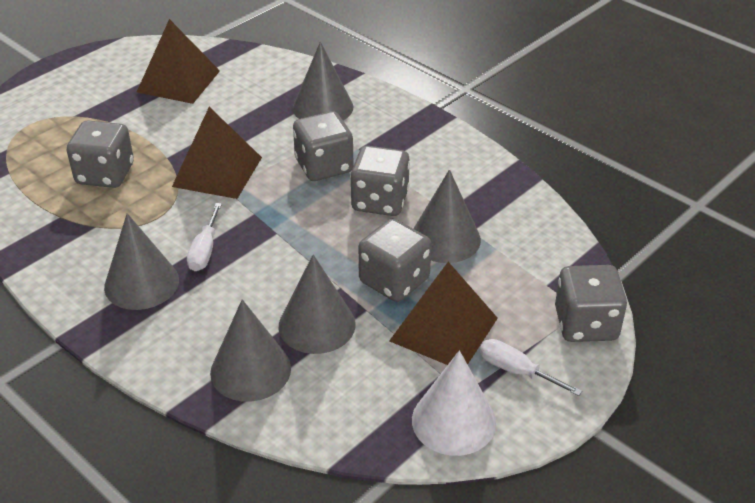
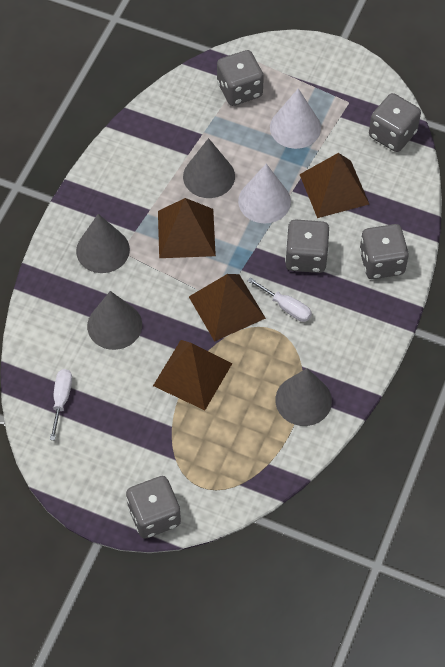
brown pyramid: [137,19,220,104] [172,107,262,199] [389,262,498,365] = 3 -> [153,340,232,410] [158,198,216,258] [189,274,266,342] [300,153,369,218] = 4
grey cone: [104,213,179,310] [210,299,291,402] [279,255,356,354] [293,42,354,120] [413,169,481,263] = 5 -> [76,214,130,273] [87,291,142,350] [183,138,235,198] [275,368,332,426] = 4
white cone: [412,350,496,456] = 1 -> [238,164,291,223] [270,88,321,149] = 2

